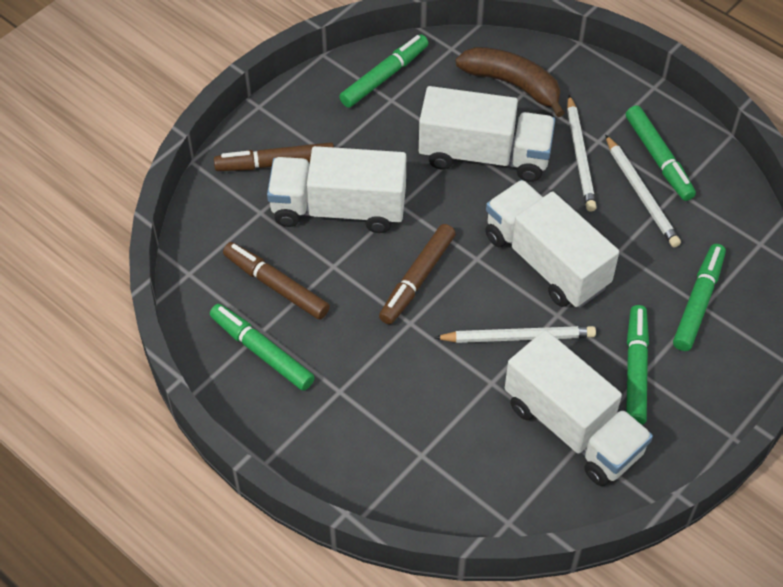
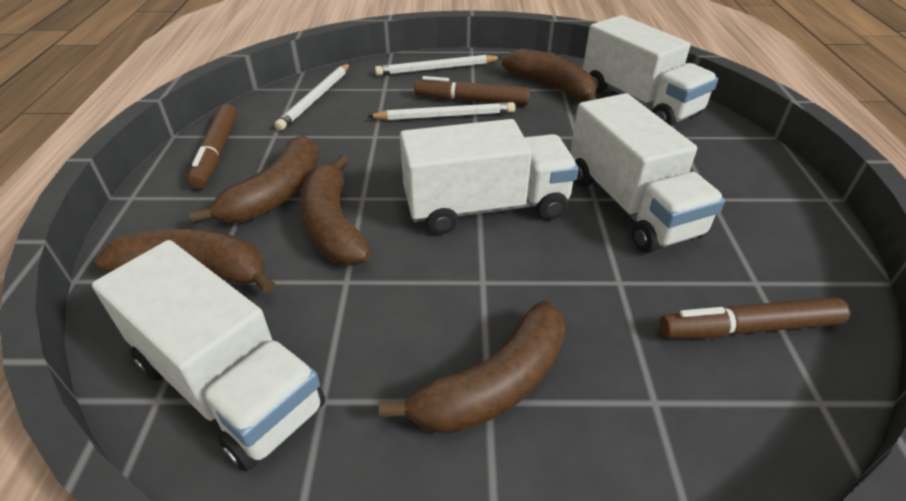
brown banana: [455,47,565,117] = 1 -> [95,229,275,293] [189,135,319,224] [300,155,371,265] [379,301,566,434] [502,48,597,101] = 5
green marker: [210,304,315,391] [339,34,429,108] [626,105,696,201] [626,305,649,425] [673,244,726,351] = 5 -> none = 0

